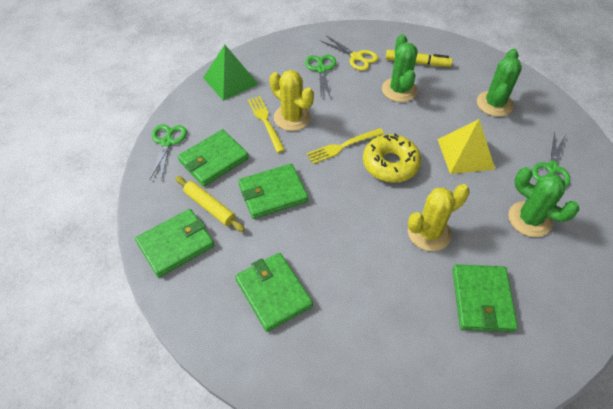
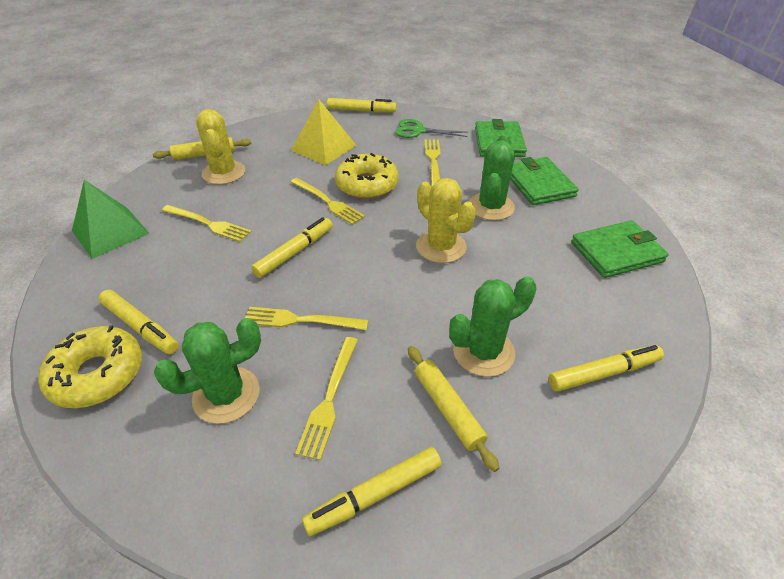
green scissors: [150,124,187,180] [305,55,336,99] [532,132,570,187] = 3 -> [395,119,468,138] = 1
green wallet: [135,209,214,278] [178,129,249,187] [235,253,313,332] [238,163,308,219] [452,264,518,332] = 5 -> [475,119,527,157] [510,157,579,205] [571,220,669,278] = 3
yellow donut: [363,133,421,183] = 1 -> [38,325,142,408] [335,153,399,199] = 2
yellow fork: [248,96,285,153] [307,128,384,164] = 2 -> [162,205,252,242] [245,307,369,330] [291,178,365,225] [295,337,358,461] [424,139,441,187] = 5
yellow marker: [386,50,453,67] = 1 -> [99,290,179,354] [251,217,333,278] [302,447,442,536] [327,98,397,113] [548,345,664,392] = 5
yellow rolling pin: [175,176,245,232] = 1 -> [153,137,251,160] [408,346,499,472] = 2
yellow scissors: [321,36,378,71] = 1 -> none = 0

